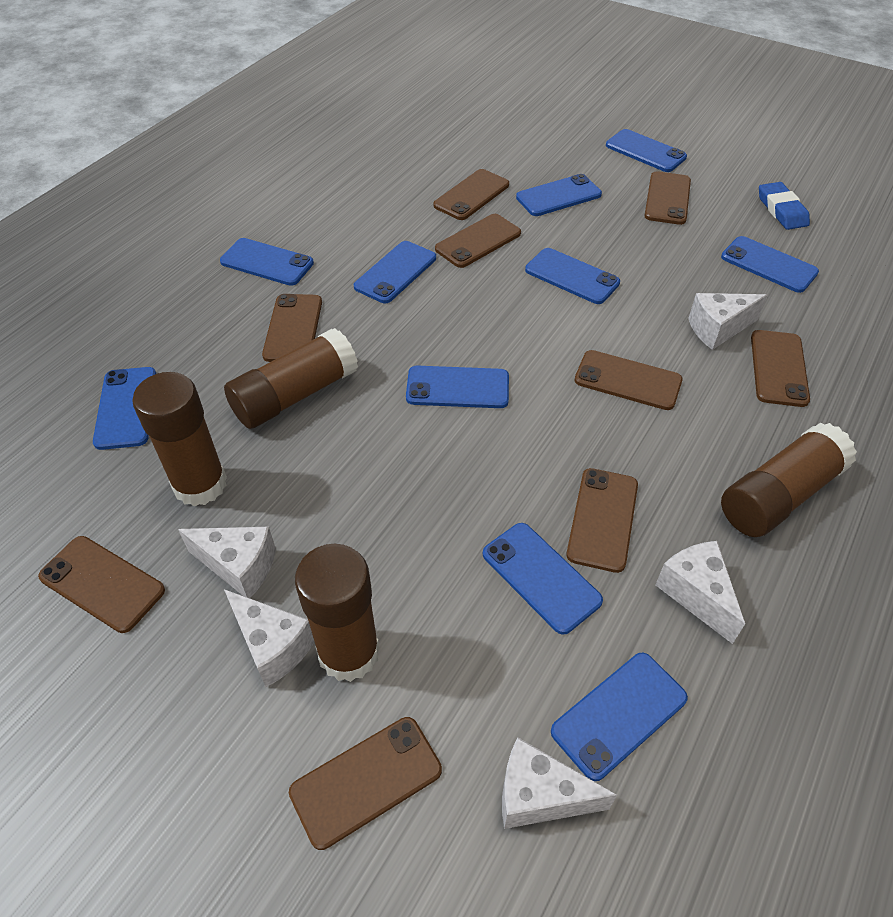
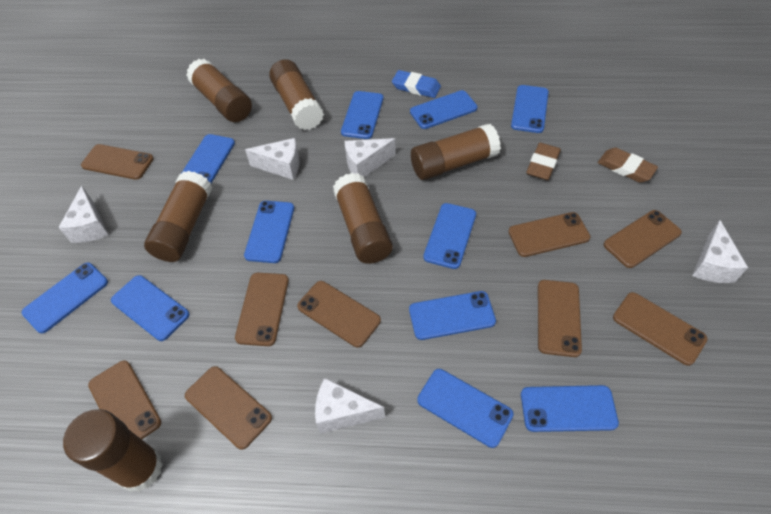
blue phone: [93,367,156,450] [220,238,314,286] [354,241,436,303] [406,366,509,408] [483,523,603,635] [516,174,602,216] [525,248,620,304] [551,653,688,781] [606,129,687,172] [721,236,819,293] = 10 -> [22,262,108,333] [111,275,190,341] [181,134,235,185] [244,201,294,263] [341,91,383,139] [409,291,496,340] [410,90,477,129] [417,369,514,448] [423,203,476,269] [511,85,549,133] [521,385,619,432] = 11
brown eraser: none = 0 -> [526,143,561,180] [598,147,658,183] = 2
brown glue stick: [132,372,227,506] [224,328,358,429] [295,544,380,682] [721,423,857,537] = 4 -> [63,409,163,492] [144,171,212,262] [186,59,252,122] [269,59,324,130] [333,173,393,264] [411,124,501,180] = 6

